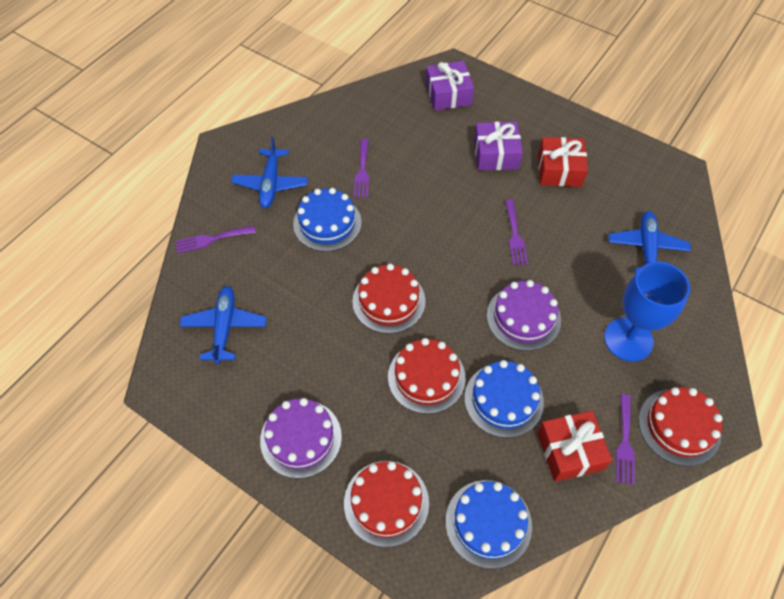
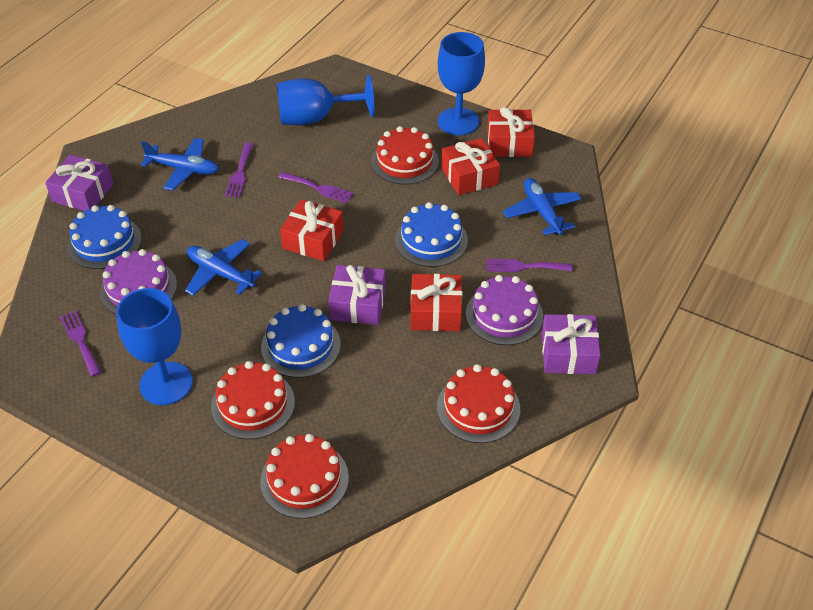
blue goblet: [604,262,690,362] = 1 -> [116,288,193,405] [277,74,374,125] [438,32,485,135] = 3
purple gift: [426,61,474,111] [474,122,523,170] = 2 -> [45,155,114,211] [328,265,386,325] [542,314,601,374] = 3
red gift: [537,411,612,482] [538,137,588,187] = 2 -> [280,199,344,261] [411,274,462,331] [441,138,500,195] [487,107,535,157] = 4

